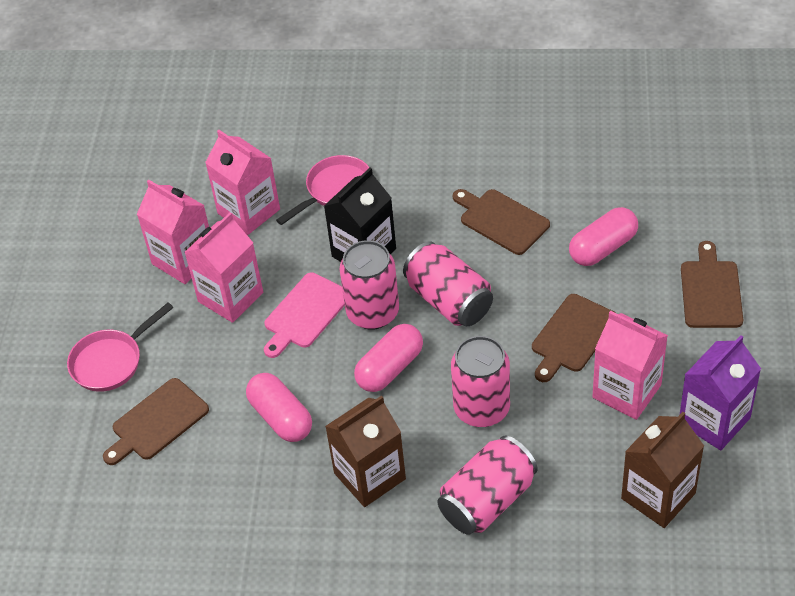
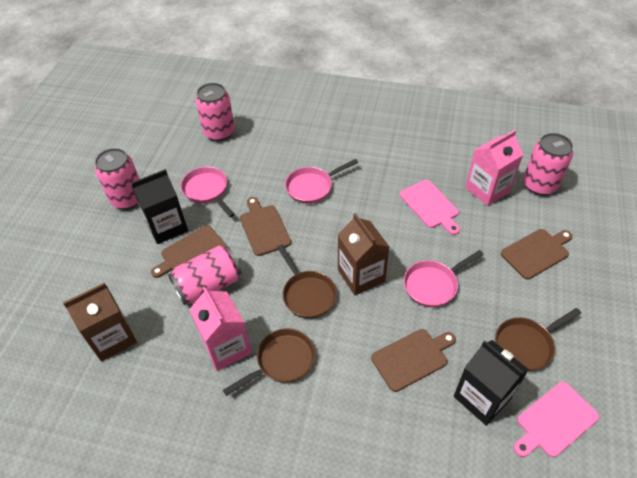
black carton: [324,168,396,262] = 1 -> [131,169,188,244] [454,340,529,425] = 2
brown pan: none = 0 -> [223,328,315,396] [277,245,337,319] [495,308,581,371] = 3
pink capsule: [246,373,312,442] [354,324,423,392] [569,207,638,266] = 3 -> none = 0
pink carton: [137,180,209,284] [185,213,263,323] [205,130,280,235] [592,311,668,420] = 4 -> [189,287,252,371] [465,130,523,206] = 2
pink cutting board: [264,272,345,358] = 1 -> [400,180,460,235] [514,382,599,457] = 2
pink pan: [67,302,174,392] [276,155,370,225] = 2 -> [181,167,235,217] [285,159,358,204] [404,250,484,307] = 3
purple carton: [680,335,761,451] = 1 -> none = 0

